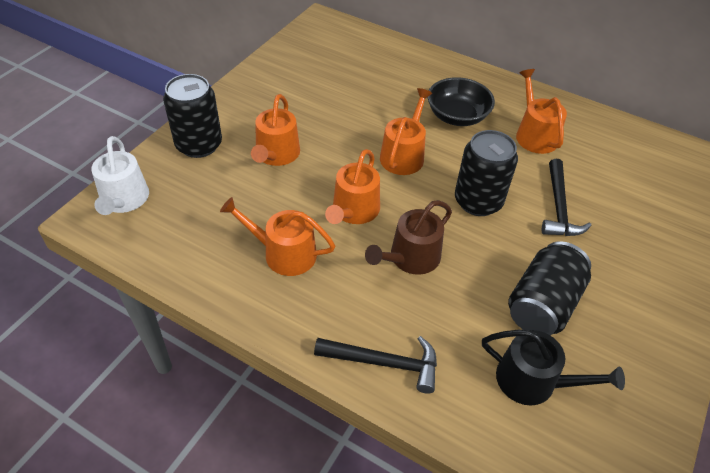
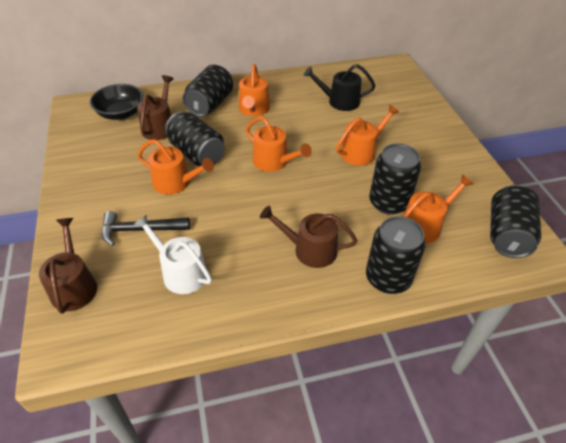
black can: [163,74,222,158] [455,130,518,216] [508,241,591,335] = 3 -> [165,111,224,167] [183,65,233,117] [366,216,426,294] [369,143,421,215] [490,185,541,258] = 5
black hammer: [314,336,437,394] [542,158,592,236] = 2 -> [102,211,190,246] = 1
brown watering can: [365,200,452,275] = 1 -> [39,218,97,314] [137,75,174,140] [260,205,357,268] = 3

